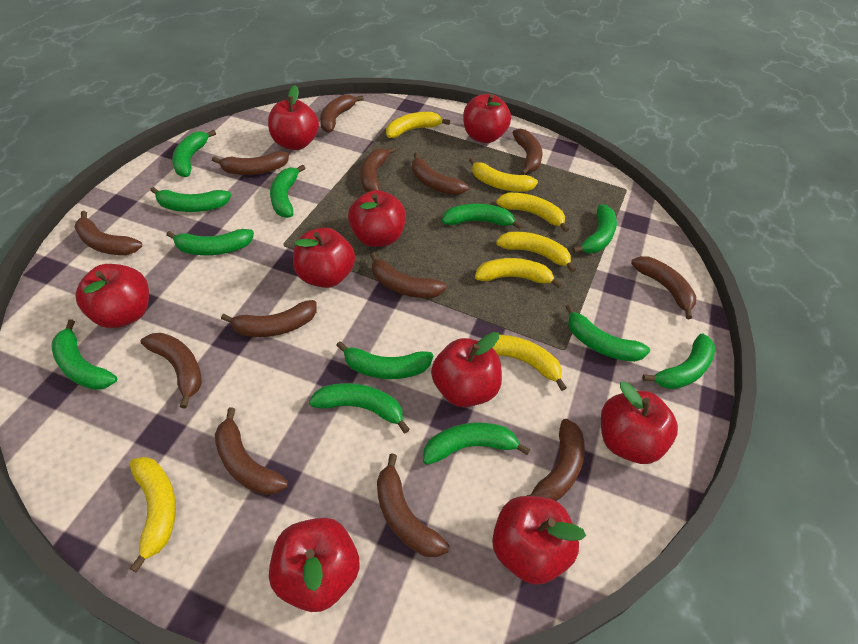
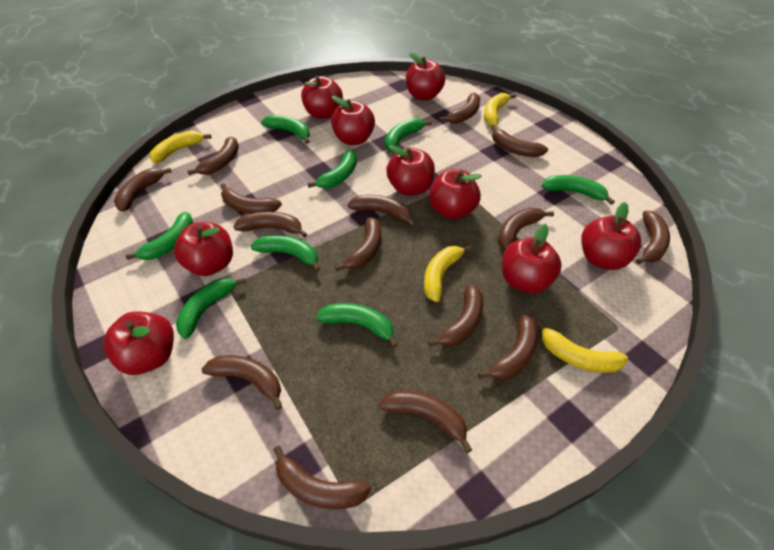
brown banana: [74,211,142,255] [141,333,202,408] [212,151,289,175] [215,408,288,495] [221,300,317,337] [320,94,364,133] [360,147,396,192] [370,252,447,298] [377,453,450,557] [412,153,469,195] [513,129,543,175] [527,419,585,501] [631,256,696,320] = 13 -> [114,168,172,212] [187,137,239,175] [202,355,282,410] [221,183,282,214] [233,211,307,238] [273,446,371,509] [335,217,381,271] [348,195,415,228] [379,390,472,453] [428,284,483,347] [439,92,480,124] [478,314,538,380] [491,125,548,157] [498,208,554,249] [636,211,670,264] = 15
green banana: [52,320,117,390] [150,187,231,212] [166,229,254,255] [172,130,216,177] [270,164,305,218] [309,383,410,433] [336,341,433,379] [423,422,530,465] [442,204,523,229] [566,304,650,362] [572,204,617,253] [642,334,715,389] = 12 -> [126,212,193,260] [176,278,246,339] [251,235,320,272] [261,115,310,144] [307,150,357,188] [316,303,398,348] [385,118,432,151] [542,175,615,205] = 8
yellow banana: [130,457,176,573] [386,112,450,138] [469,158,538,192] [475,258,562,288] [492,335,567,391] [496,193,569,232] [496,231,576,272] = 7 -> [149,131,212,163] [424,245,472,302] [484,93,516,126] [537,320,628,373] = 4

